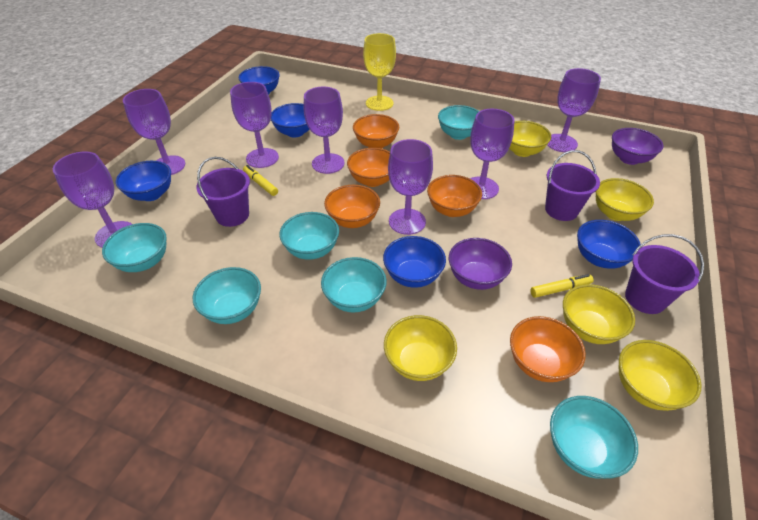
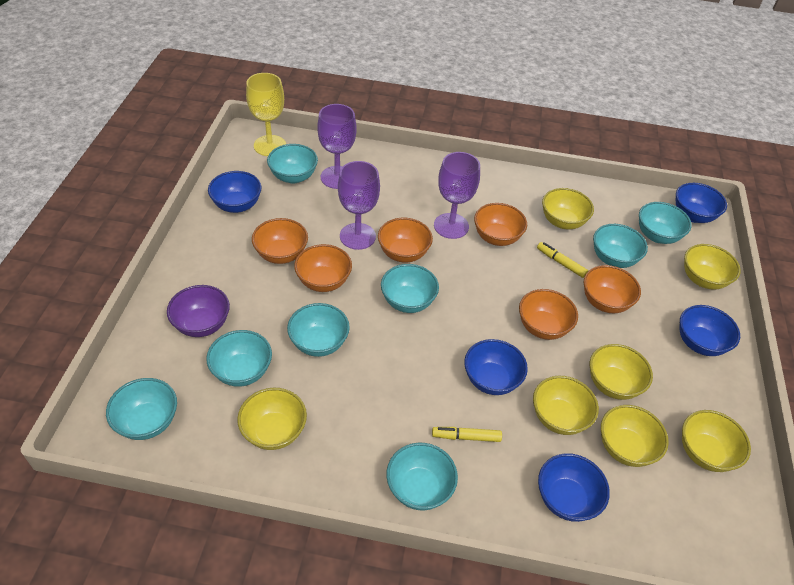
orange bowl: [324,185,380,228] [347,148,390,187] [353,114,399,149] [427,175,482,217] [510,316,586,382] = 5 -> [252,218,308,264] [294,244,352,292] [378,218,433,262] [474,203,527,246] [519,289,578,340] [584,265,641,313] = 6
purple bowl: [449,238,512,290] [612,128,664,165] = 2 -> [167,285,230,337] = 1
purple bucket: [196,157,250,227] [545,150,600,221] [625,234,704,314] = 3 -> none = 0
purple goblet: [53,152,132,248] [123,89,185,175] [230,82,279,168] [304,87,344,174] [388,139,433,235] [470,109,514,199] [547,68,601,152] = 7 -> [317,104,357,189] [338,161,380,250] [434,152,480,239] = 3
turquoise bowl: [102,223,167,272] [193,267,261,324] [279,212,339,260] [321,257,387,313] [438,105,479,140] [550,396,638,479] = 6 -> [106,378,177,440] [206,330,272,387] [267,144,318,183] [287,303,350,357] [381,264,439,313] [386,443,458,510] [593,224,648,268] [639,202,692,244] = 8
yellow bowl: [384,315,457,381] [509,121,551,157] [563,284,635,344] [596,178,654,221] [619,340,702,411] = 5 -> [237,388,307,450] [533,376,599,435] [542,188,594,229] [590,344,653,400] [601,405,669,467] [682,410,751,472] [684,244,741,290] = 7

